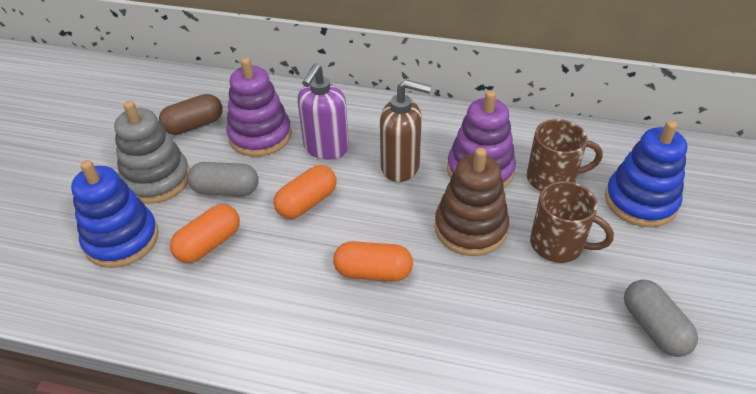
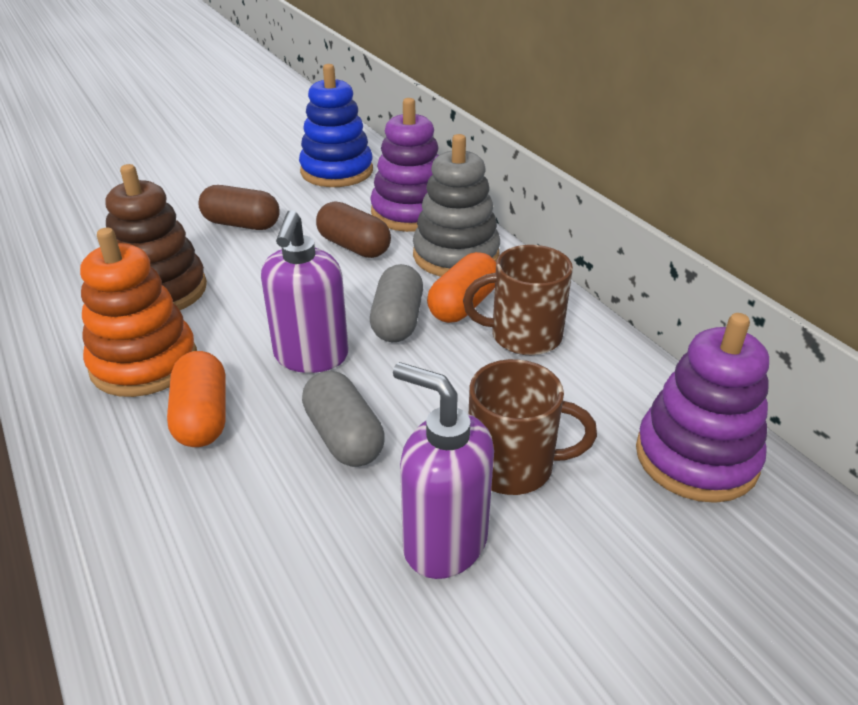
blue stacking toy: [71,160,159,268] [605,120,687,227] = 2 -> [299,64,373,187] = 1
brown capsule: [159,94,223,135] = 1 -> [199,185,280,230] [316,201,391,258] = 2
brown soap dispenser: [380,79,431,182] = 1 -> none = 0
orange capsule: [170,204,240,263] [274,165,337,219] [333,241,413,282] = 3 -> [167,351,225,447] [427,252,496,323] = 2
orange stacking toy: none = 0 -> [80,227,197,397] = 1
purple soap dispenser: [298,63,349,160] = 1 -> [261,210,349,373] [393,362,494,579] = 2

